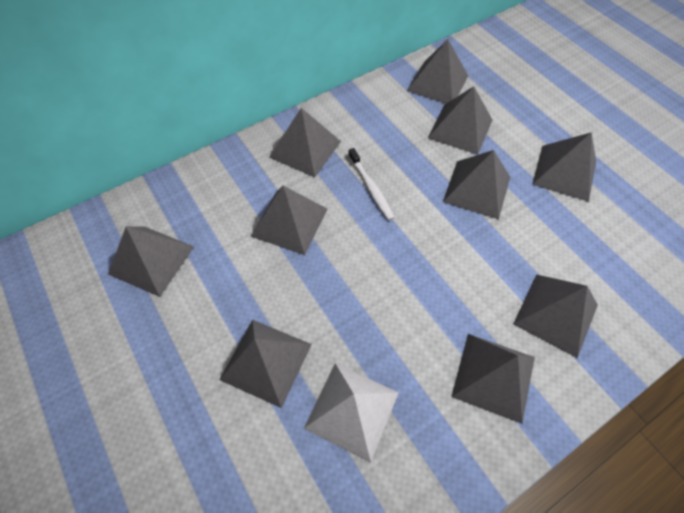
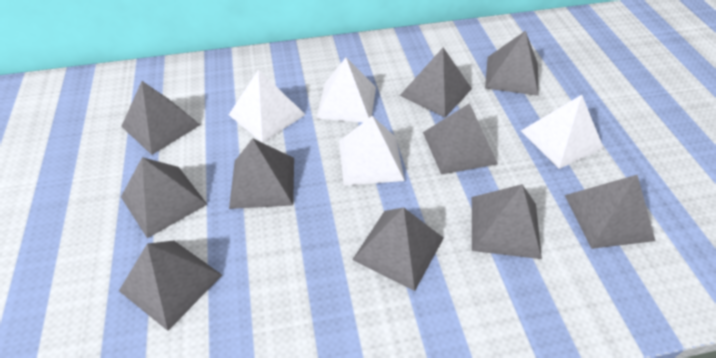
white pyramid: [304,363,399,462] = 1 -> [229,70,306,143] [316,58,376,122] [339,116,405,186] [521,95,604,169] = 4
white toothbrush: [348,148,395,221] = 1 -> none = 0

